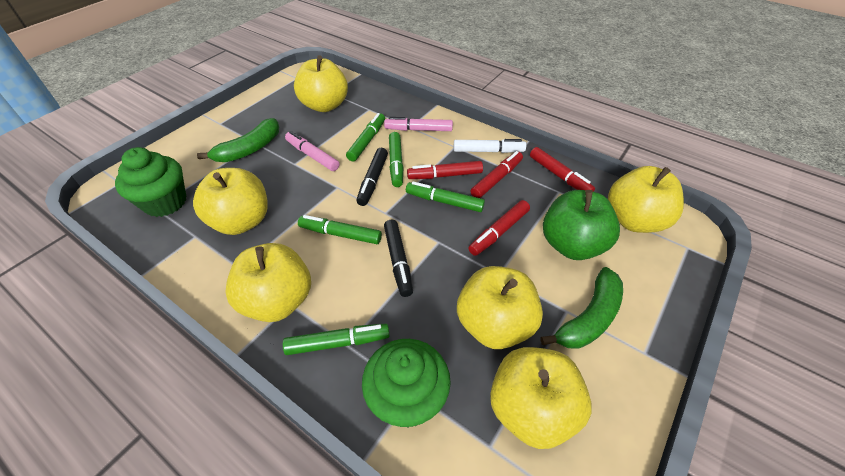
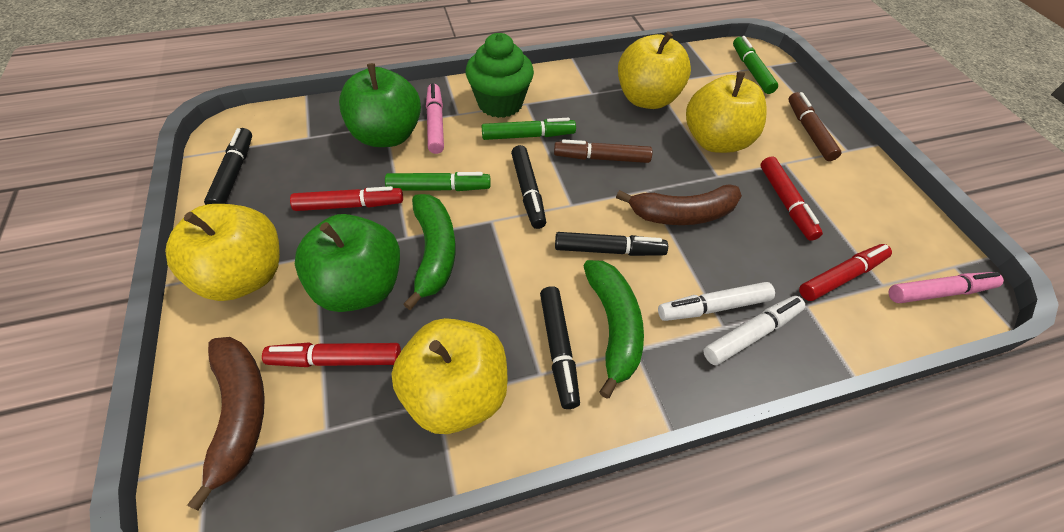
black marker: [356,148,388,206] [384,220,413,297] = 2 -> [204,128,252,205] [511,145,546,229] [540,286,580,409] [555,232,668,256] = 4
brown banana: none = 0 -> [187,337,265,510] [616,184,742,225] = 2
brown marker: none = 0 -> [554,139,652,163] [788,92,841,161] = 2
green apple: [543,190,620,260] = 1 -> [295,214,400,312] [339,63,421,147] = 2
green cupcake: [115,147,186,217] [362,339,451,427] = 2 -> [466,33,534,118] = 1
green marker: [283,324,390,355] [298,215,382,244] [346,113,385,162] [389,132,403,187] [406,181,485,212] = 5 -> [385,172,491,191] [482,118,576,140] [733,36,778,94] = 3
white marker: [454,139,526,153] = 1 -> [658,282,775,321] [703,296,805,365] = 2
yellow apple: [193,168,268,235] [225,243,311,322] [294,55,348,112] [457,266,543,349] [490,347,592,449] [608,166,684,233] = 6 -> [165,204,279,301] [392,318,508,434] [618,31,691,109] [686,72,767,153] = 4

